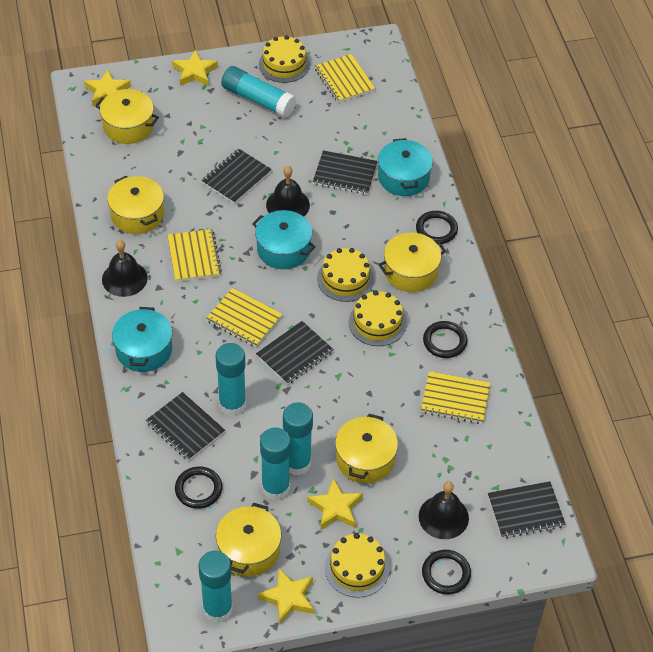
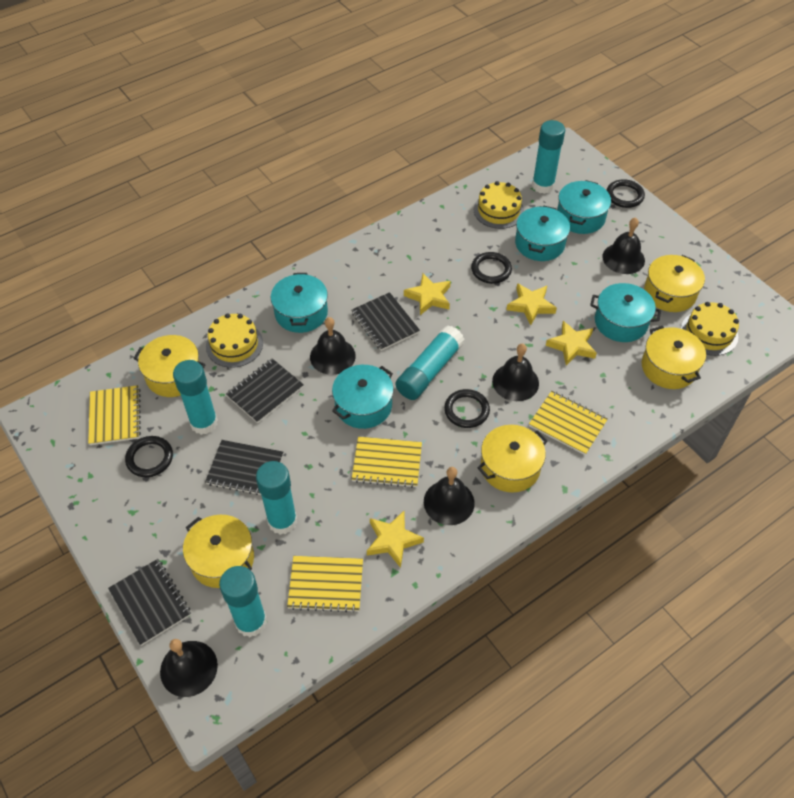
black bell: [102,240,148,297] [266,166,310,217] [419,481,469,539] = 3 -> [160,639,218,697] [310,317,356,375] [424,467,475,525] [492,344,539,401] [602,217,645,274] = 5
black notebook: [146,392,225,461] [201,149,272,204] [256,321,334,385] [313,150,378,195] [488,481,566,538] = 5 -> [108,559,191,646] [205,440,283,495] [226,359,304,423] [352,292,420,351] = 4
turquoise pot: [112,307,172,372] [252,210,316,269] [378,138,433,196] = 3 -> [271,273,328,333] [332,365,394,429] [515,206,570,261] [557,180,611,234] [590,283,661,342] = 5
yellow cake: [259,35,310,83] [317,248,374,302] [325,533,390,598] [349,290,407,346] = 4 -> [206,313,263,368] [474,181,524,229] [681,302,739,356] = 3

